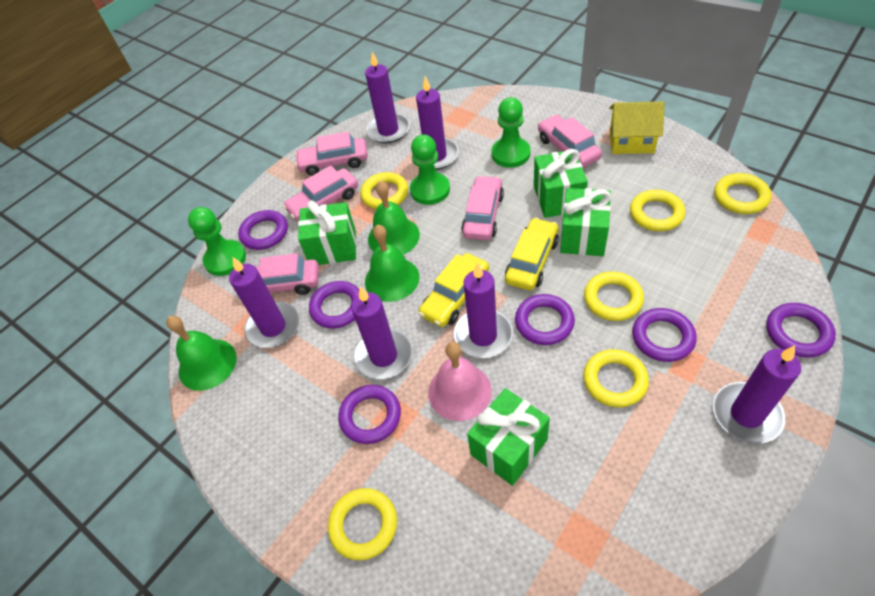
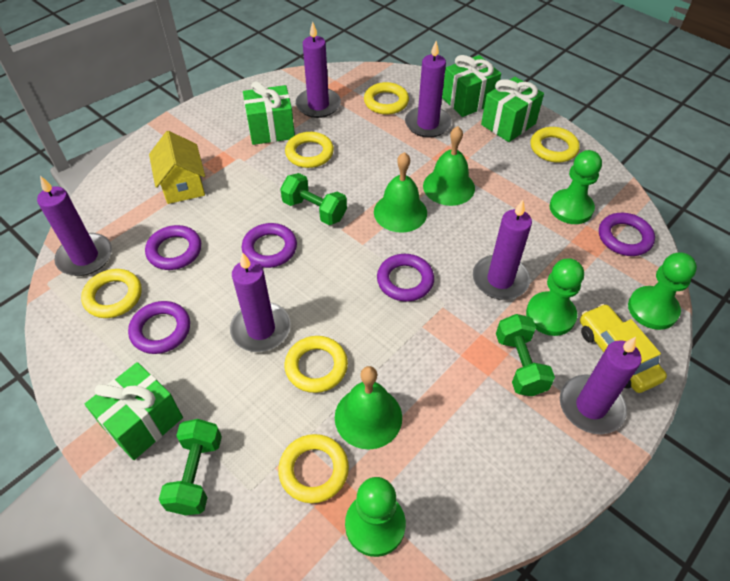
green dumbbell: none = 0 -> [159,419,222,515] [280,173,347,225] [496,314,555,396] = 3
green pawn: [188,207,246,276] [410,134,450,205] [491,97,531,168] = 3 -> [345,477,406,557] [526,258,584,336] [550,150,602,224] [628,252,697,330] = 4
pink bell: [428,342,492,421] = 1 -> none = 0
pink car: [233,253,319,295] [283,166,358,222] [295,131,368,176] [461,175,504,240] [538,115,602,168] = 5 -> none = 0
purple ring: [238,210,288,250] [309,281,359,329] [338,385,401,444] [515,294,575,345] [632,308,697,362] [766,303,836,358] = 6 -> [128,301,190,354] [145,225,201,270] [242,223,297,268] [377,254,434,302] [599,213,655,256] = 5
yellow car: [418,253,489,327] [505,218,559,290] = 2 -> [580,304,667,393] = 1

